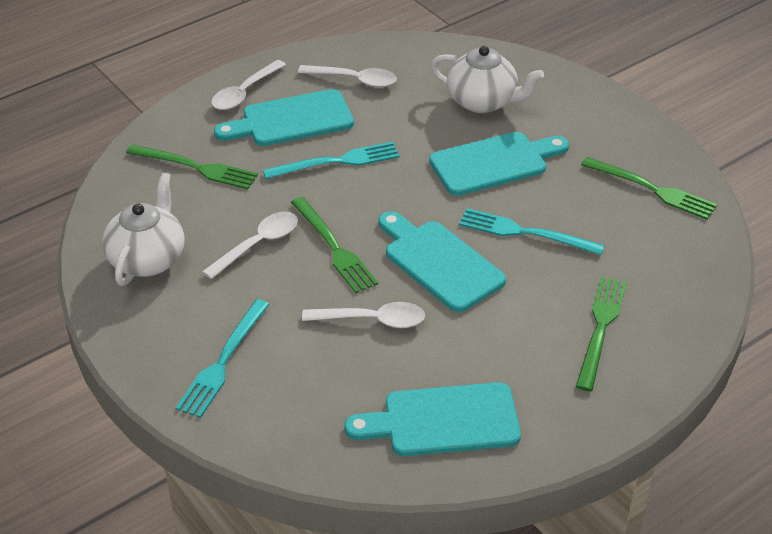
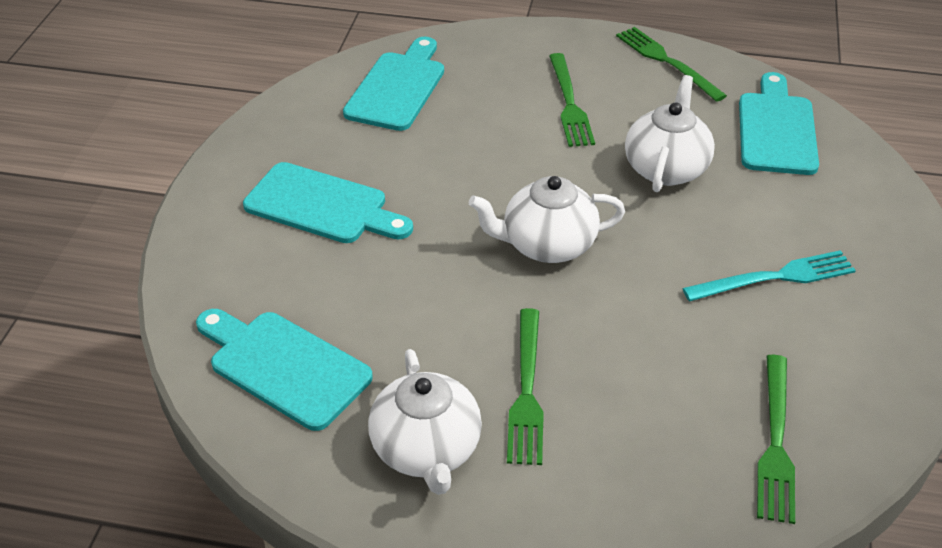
turquoise fork: [175,299,270,418] [263,142,400,179] [459,208,605,255] = 3 -> [682,250,856,301] = 1
white spoon: [202,212,298,279] [211,60,286,110] [298,65,397,87] [302,302,425,328] = 4 -> none = 0
white teapot: [102,173,185,286] [431,46,544,113] = 2 -> [368,349,482,495] [468,176,625,263] [625,75,715,192] = 3

